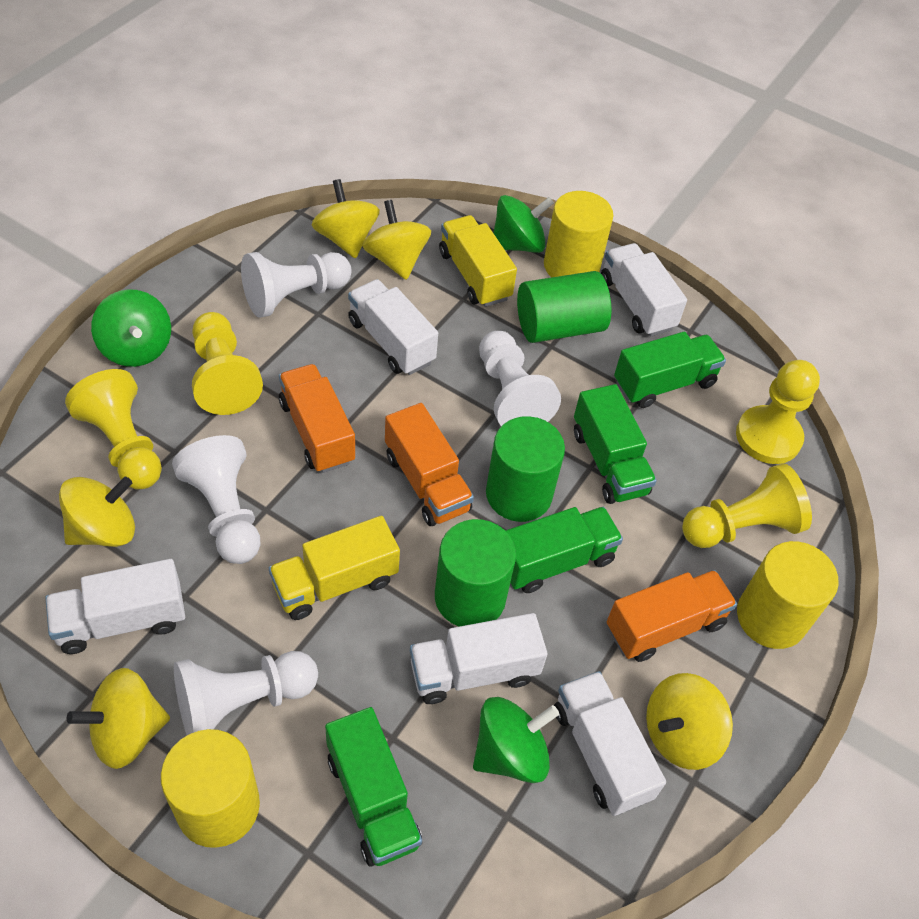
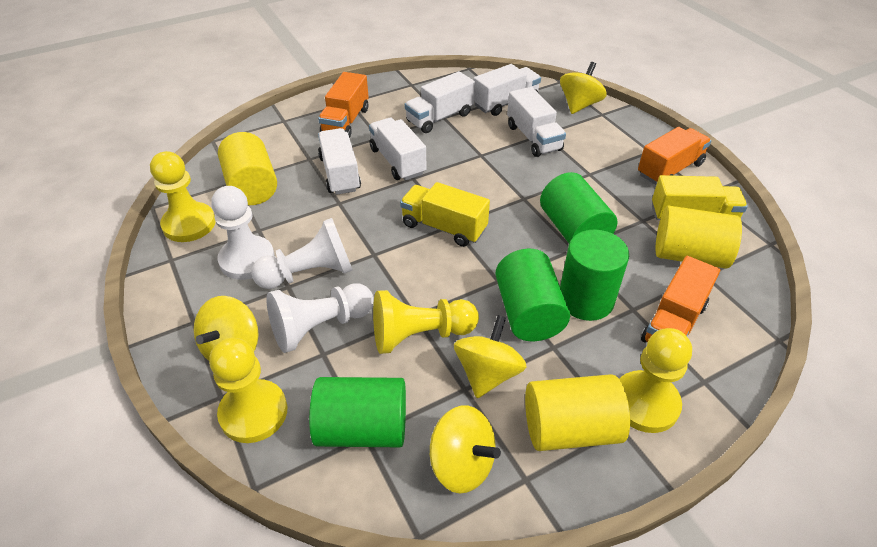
green cylinder: [435,519,516,627] [486,416,565,522] [517,271,611,343] = 3 -> [309,377,406,447] [495,248,570,341] [540,172,617,243] [560,230,629,321] = 4
green spinning top: [91,289,171,367] [473,697,559,783] [493,195,554,253] = 3 -> none = 0
green truck: [325,707,422,867] [505,507,623,593] [574,384,657,504] [614,332,726,408] = 4 -> none = 0
white pawn: [172,435,261,564] [174,651,318,735] [241,252,352,318] [479,331,561,426] = 4 -> [211,186,275,280] [251,218,353,289] [266,283,374,353] = 3
yellow spinning top: [59,477,135,547] [67,668,170,769] [311,179,380,259] [362,200,431,280] [646,673,733,770] = 5 -> [194,296,259,361] [430,405,501,493] [454,315,527,398] [560,62,607,114] = 4

